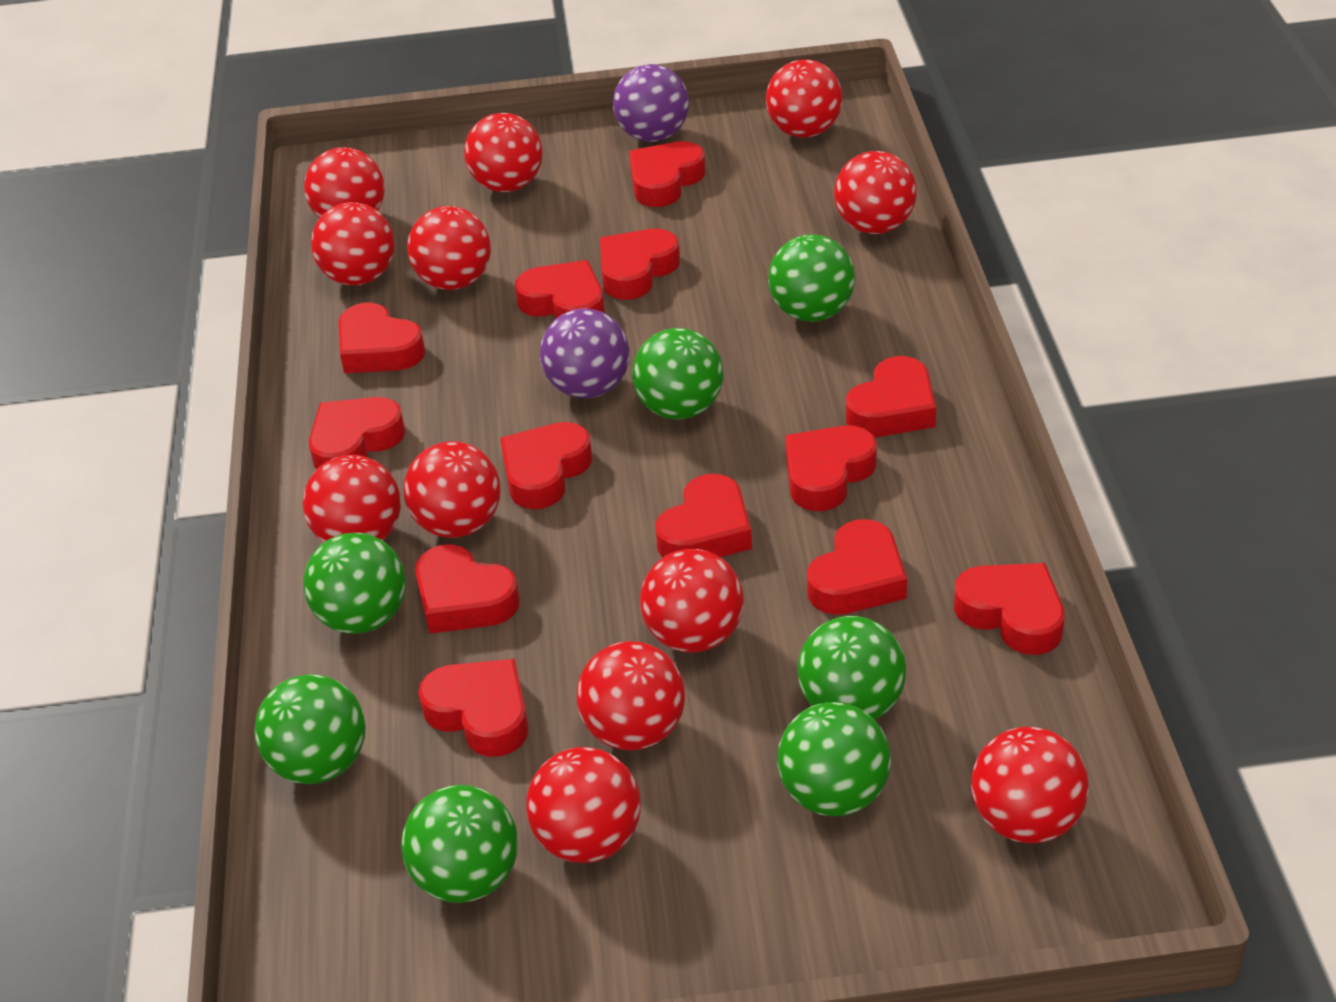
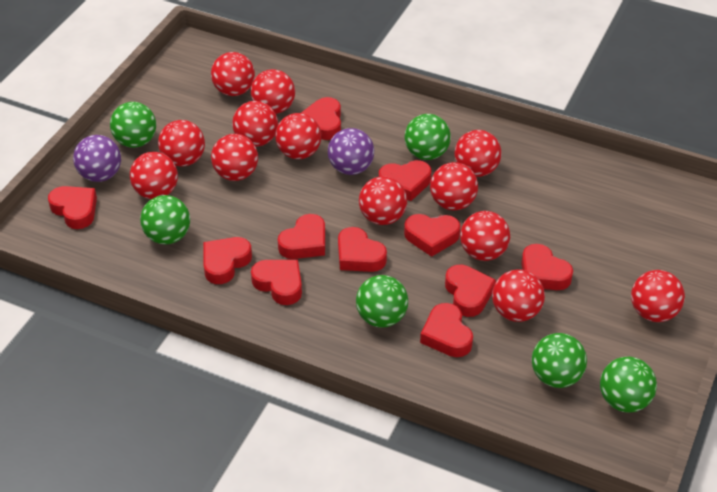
green ball: [254,674,366,784] [303,533,406,634] [401,785,518,903] [632,328,723,420] [768,234,855,322] [777,702,891,816] [797,616,906,720] = 7 -> [110,102,156,148] [140,195,190,244] [356,275,408,328] [405,114,451,160] [532,333,587,388] [600,357,657,413] = 6
red ball: [303,455,401,543] [304,147,385,218] [311,202,395,286] [404,441,501,538] [407,206,491,290] [464,113,543,192] [526,747,641,863] [577,641,685,751] [640,549,744,653] [766,59,843,138] [834,151,917,234] [971,727,1089,843] = 12 -> [130,152,178,199] [158,120,205,166] [211,52,255,96] [211,134,258,181] [232,101,278,147] [251,69,295,114] [275,113,321,159] [359,176,407,225] [430,162,478,211] [454,130,501,177] [460,211,510,261] [492,270,545,322] [631,270,685,322] = 13
red heart: [309,397,405,470] [339,303,425,373] [415,544,520,634] [418,659,529,757] [500,422,592,509] [515,260,605,319] [600,229,680,300] [629,141,705,207] [655,474,752,558] [785,425,877,511] [807,519,907,615] [846,356,936,437] [954,563,1065,655] = 13 -> [48,186,97,229] [204,237,252,284] [251,260,302,305] [278,214,325,259] [301,97,341,140] [338,227,387,272] [379,160,431,201] [404,214,460,257] [420,303,473,357] [445,265,496,317] [521,244,573,290] = 11

